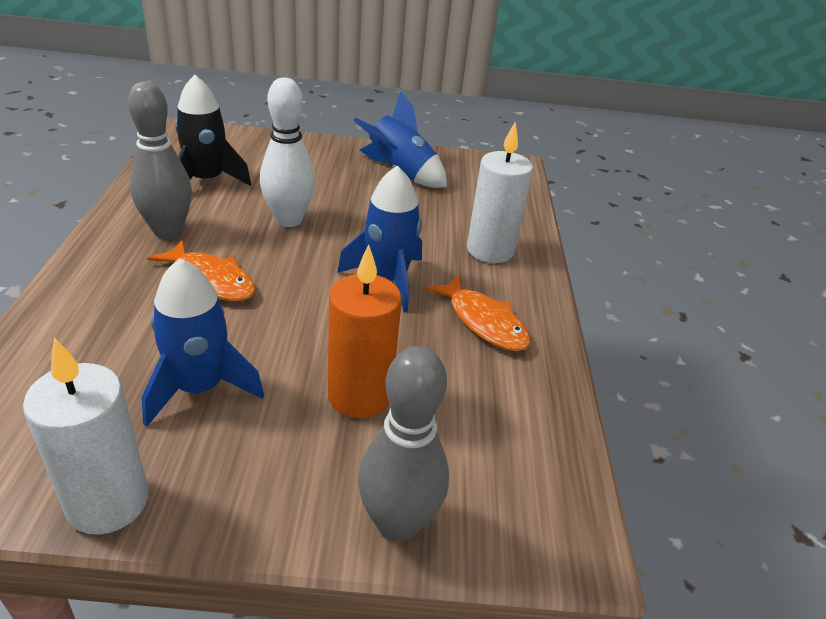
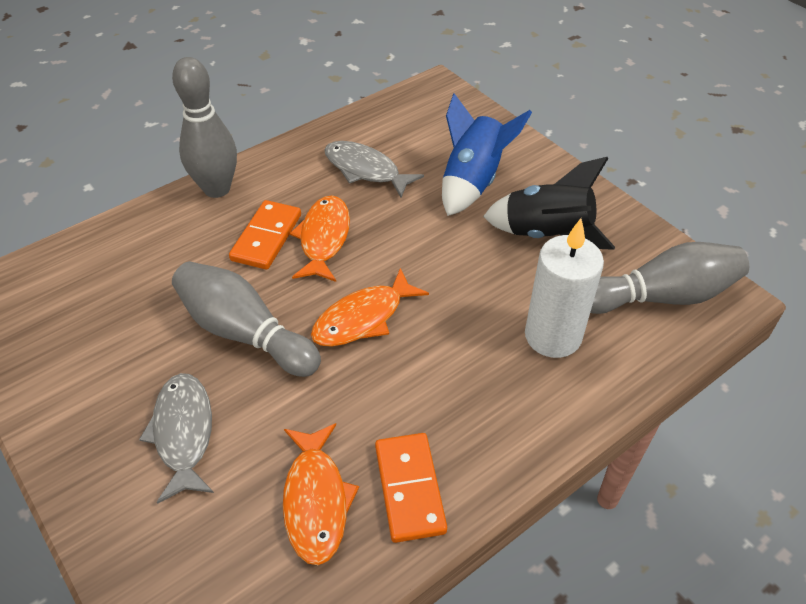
blue rocket: [141,258,264,427] [337,165,422,312] [353,91,447,188] = 3 -> [442,93,532,216] = 1
grey bowling pin: [128,82,192,239] [358,346,449,542] = 2 -> [172,57,237,198] [172,261,321,377] [590,242,749,314] = 3
grey fish: none = 0 -> [139,373,214,504] [324,141,424,198] = 2
orange candle: [328,244,402,419] = 1 -> none = 0
orange domino: none = 0 -> [229,200,301,270] [375,433,447,543] = 2
orange fish: [147,240,255,301] [425,274,530,351] = 2 -> [283,423,359,565] [290,195,350,282] [311,268,429,347] = 3
white bowling pin: [260,77,315,227] = 1 -> none = 0
white candle: [23,337,149,535] [467,122,533,263] = 2 -> [525,218,604,358] = 1

